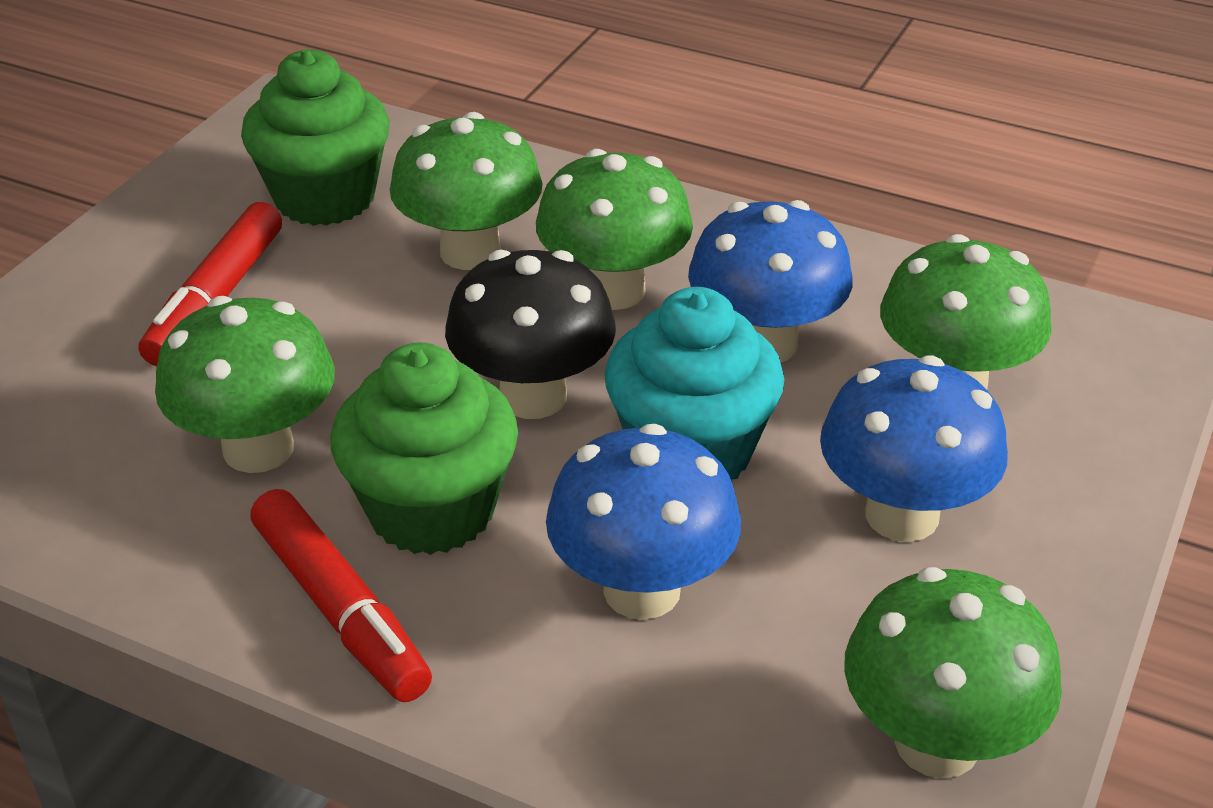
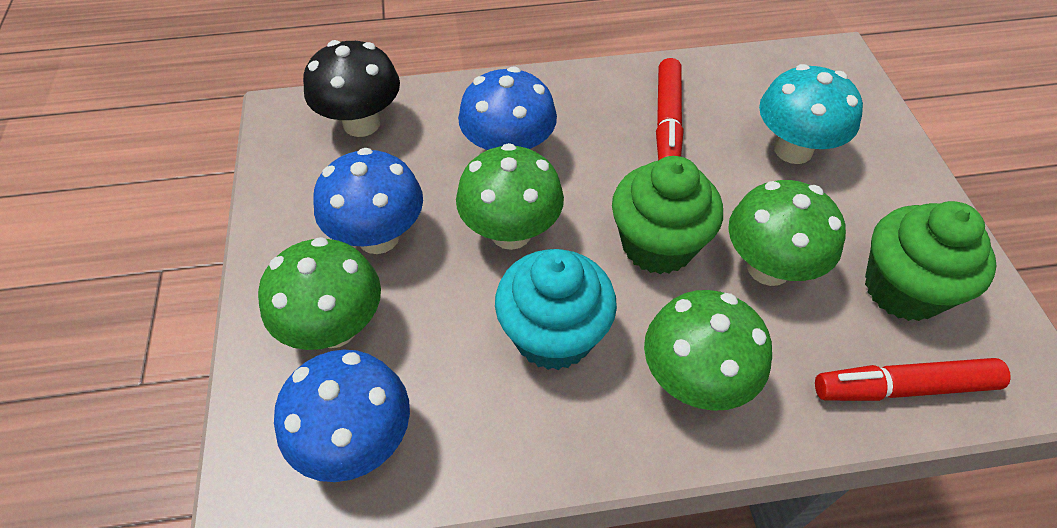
green mushroom: [155,296,335,473] [390,112,543,270] [536,149,693,310] [844,567,1062,779] [880,234,1052,389] = 5 -> [258,237,381,350] [456,143,564,250] [644,290,772,411] [728,180,846,286] = 4
turquoise mushroom: none = 0 -> [759,64,863,164] = 1

